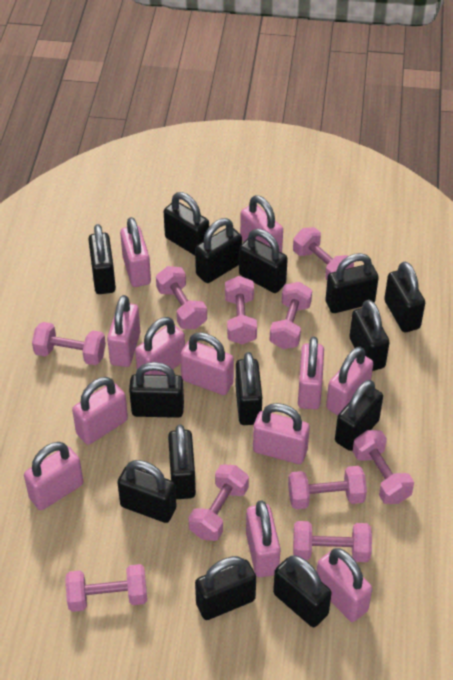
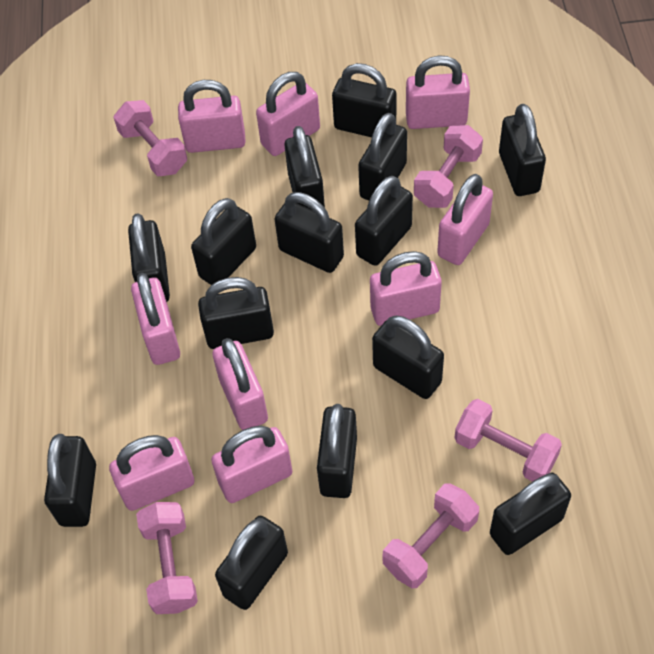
pink dumbbell: [32,322,106,365] [65,564,147,612] [156,266,207,329] [188,464,249,541] [225,276,257,345] [270,282,312,349] [288,466,367,509] [293,227,354,280] [293,521,372,562] [352,430,414,504] = 10 -> [113,100,187,176] [136,502,198,614] [383,483,479,588] [414,125,483,208] [454,399,562,482] = 5
pink padlock: [24,442,83,510] [72,377,128,445] [107,295,140,367] [120,217,151,287] [135,317,185,375] [180,332,234,395] [240,195,283,253] [246,500,281,577] [253,403,310,464] [298,337,324,409] [317,548,372,622] [326,347,373,415] = 12 -> [109,435,195,511] [131,273,180,365] [178,80,246,153] [211,426,293,503] [212,338,268,430] [256,72,320,156] [370,251,442,326] [406,55,470,129] [437,174,493,265] = 9

